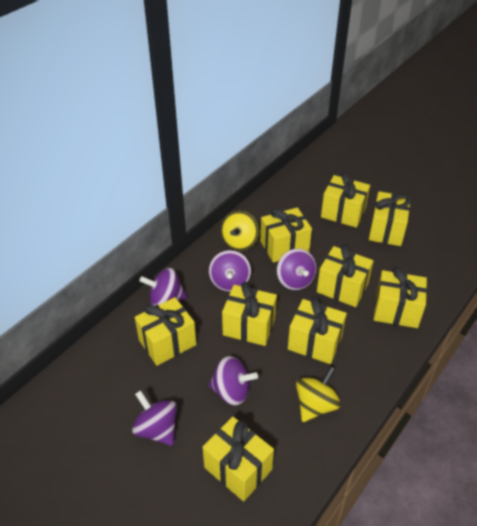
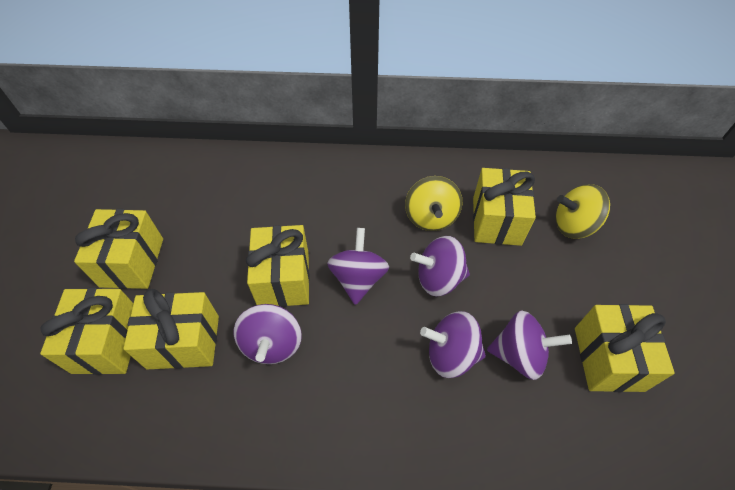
yellow gift: [135,297,196,366] [203,417,274,501] [222,282,277,346] [260,207,312,263] [288,297,347,364] [317,244,373,307] [321,172,370,228] [369,191,411,246] [373,267,427,328] = 9 -> [40,288,134,375] [74,209,163,289] [123,289,219,369] [246,225,310,307] [473,168,536,246] [575,304,675,392] = 6

